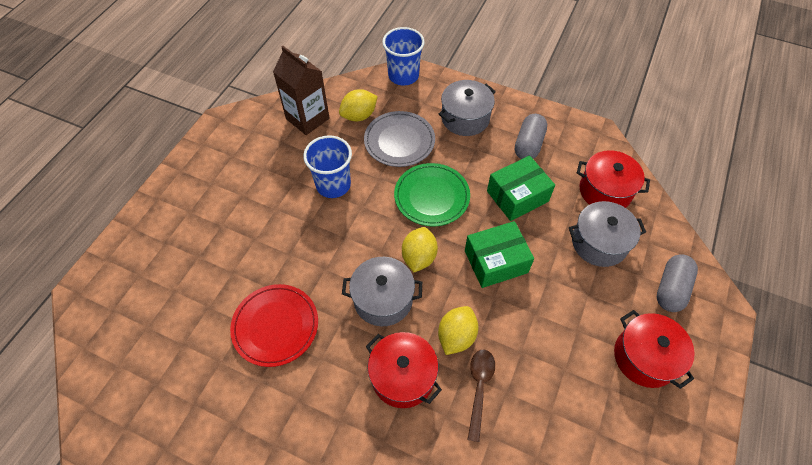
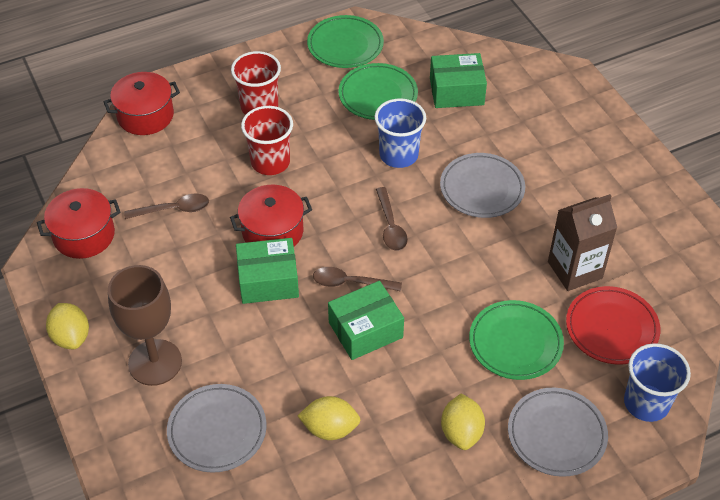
brown goblet: none = 0 -> [108,265,182,386] = 1
brown spoon: [468,350,495,442] = 1 -> [124,193,209,219] [313,267,402,292] [376,187,408,251] = 3
green box: [465,221,534,288] [487,156,555,221] = 2 -> [236,238,299,304] [328,281,404,360] [430,53,487,108] = 3
green plate: [394,163,470,226] = 1 -> [307,15,384,68] [338,63,418,120] [469,300,564,380] = 3
grey capsule: [515,114,547,159] [657,254,698,312] = 2 -> none = 0
grey plate: [364,111,435,167] = 1 -> [167,384,266,473] [440,153,525,218] [508,388,608,477] = 3
grey pot: [342,257,422,326] [439,80,496,136] [569,201,646,267] = 3 -> none = 0
red cup: none = 0 -> [231,51,281,115] [241,106,293,175] = 2

